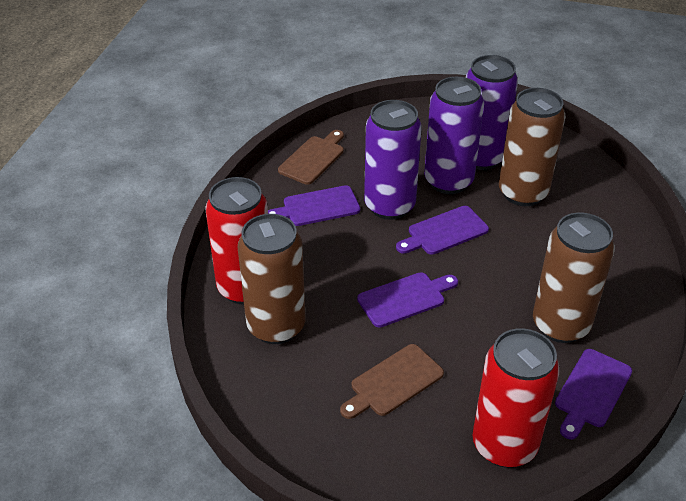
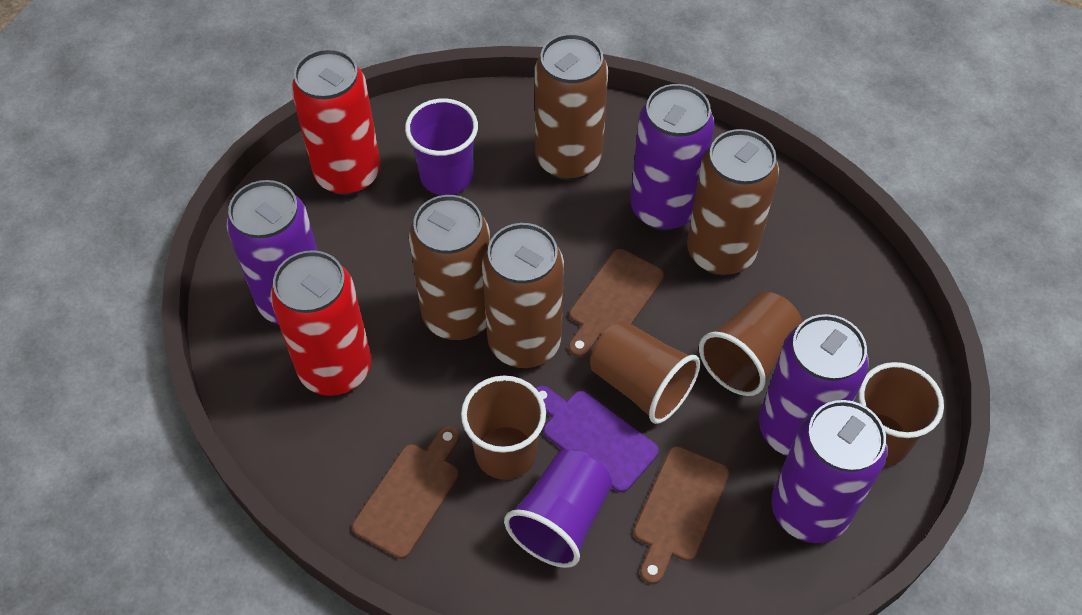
brown can: [238,214,306,344] [499,88,565,206] [533,213,615,343] = 3 -> [409,195,490,340] [482,223,564,368] [535,34,608,180] [687,129,779,276] = 4
brown cup: none = 0 -> [461,376,546,480] [591,321,700,424] [699,292,803,396] [859,362,944,466] = 4
brown cutting board: [278,130,344,185] [340,344,444,419] = 2 -> [352,426,459,559] [569,249,665,357] [634,446,729,584] = 3
purple can: [364,100,422,220] [424,77,484,194] [466,55,518,170] = 3 -> [227,180,318,325] [630,84,715,230] [759,314,869,456] [771,400,887,543] = 4
purple cup: none = 0 -> [405,98,478,195] [504,449,612,568] = 2
purple cutting board: [268,185,360,226] [357,272,458,328] [396,206,489,255] [555,349,632,439] = 4 -> [536,386,659,493] = 1

